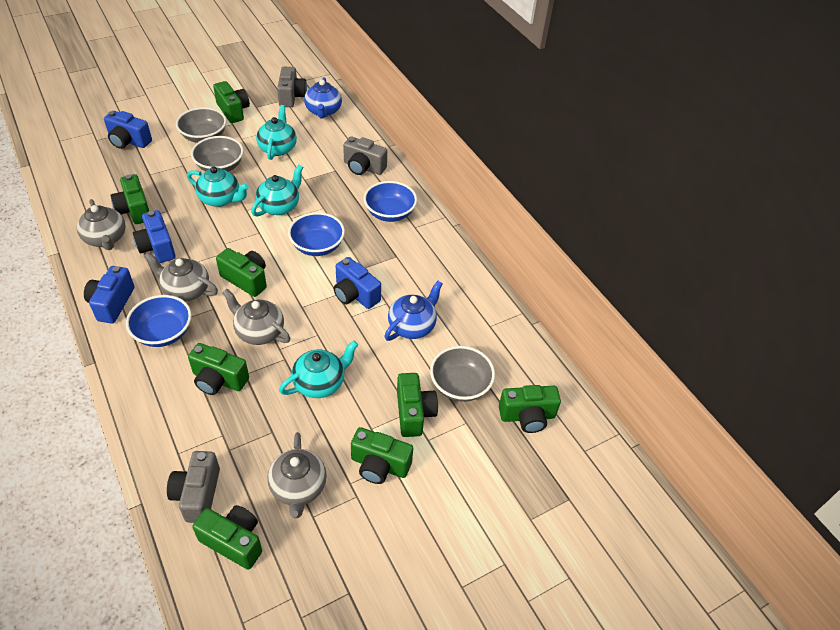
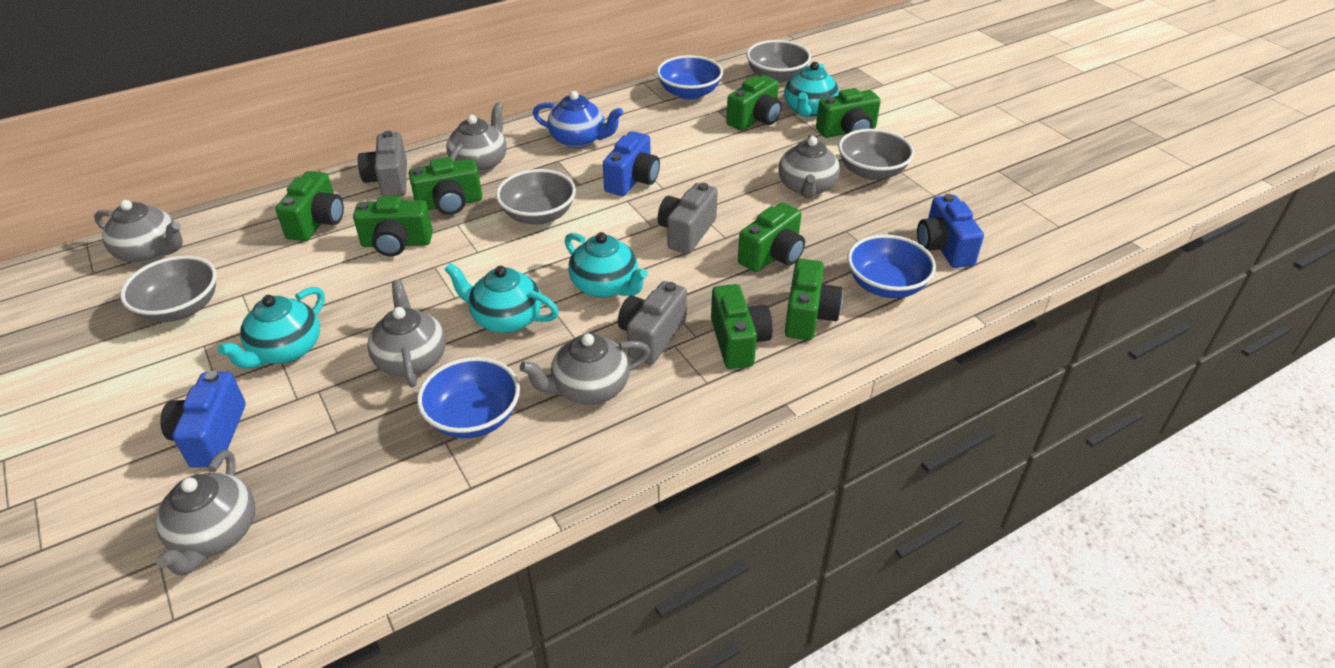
blue camera: [84,266,135,324] [104,111,152,149] [133,210,176,263] [334,257,381,309] = 4 -> [160,371,246,468] [603,131,660,196] [917,194,984,268] = 3
blue teapot: [304,77,342,119] [384,281,443,341] = 2 -> [533,91,623,148] = 1
grey bowl: [176,107,227,143] [191,136,244,172] [430,346,495,402] = 3 -> [120,256,217,322] [496,169,576,225] [746,40,811,83] [838,129,914,180] = 4
grey teapot: [77,199,126,250] [144,252,218,302] [222,289,290,345] [268,432,327,518] = 4 -> [94,200,182,263] [155,450,255,575] [367,280,446,388] [446,102,506,173] [520,333,650,405] [778,134,840,199] = 6

